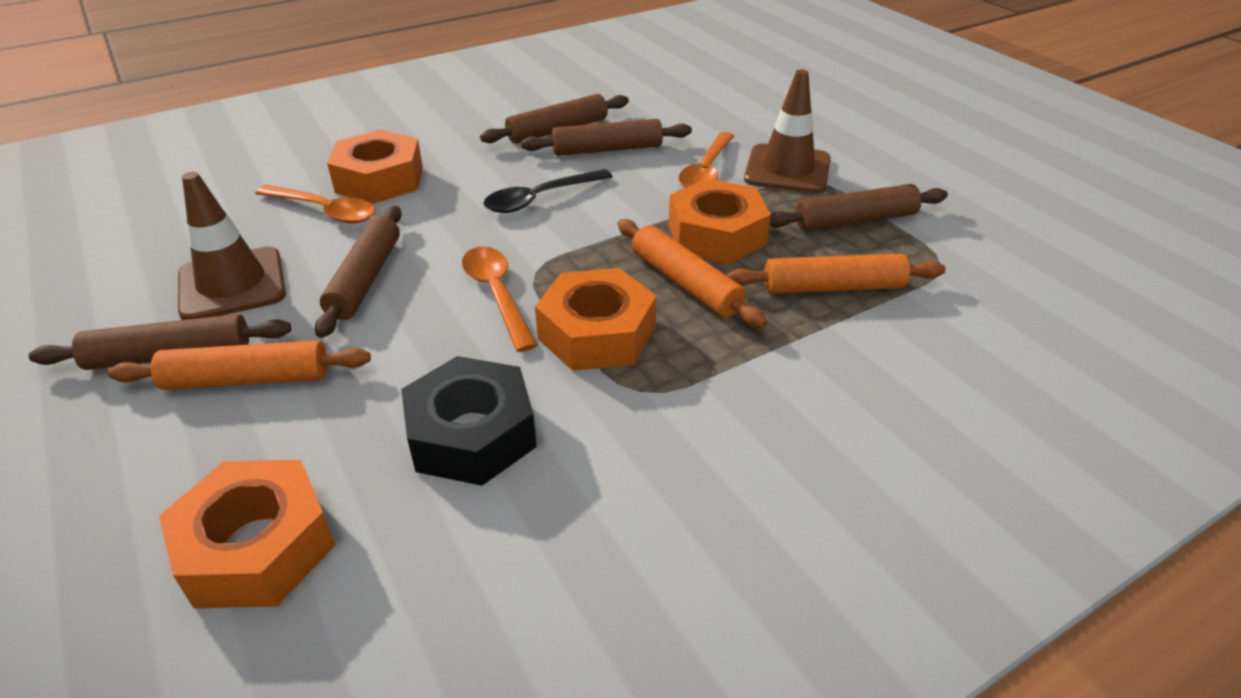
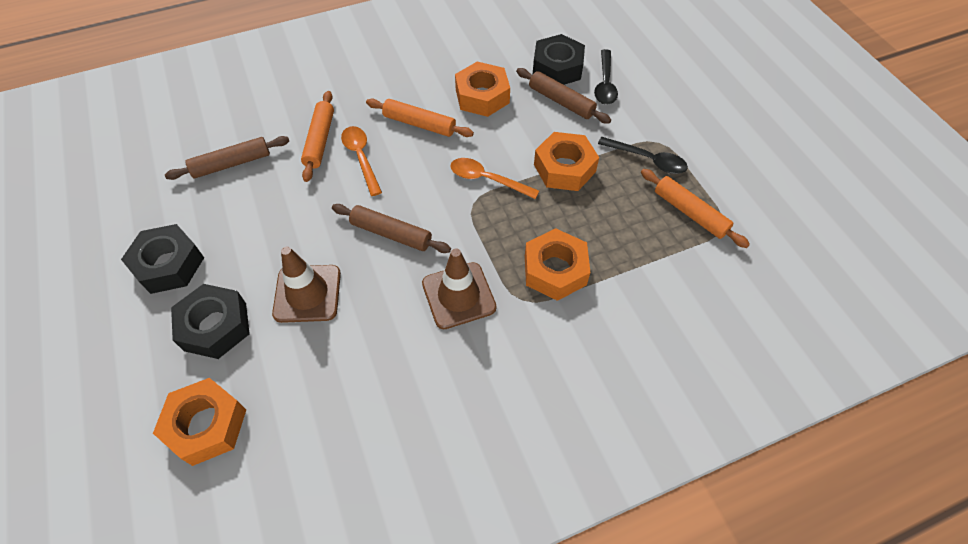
black nut: [401,356,537,486] = 1 -> [121,224,204,294] [171,284,250,359] [533,34,585,85] = 3
black spoon: [483,169,613,213] = 1 -> [594,49,618,105] [598,137,688,174] = 2
brown rolling pin: [29,314,291,370] [315,206,402,338] [480,94,629,144] [521,119,692,156] [769,184,948,231] = 5 -> [165,136,289,180] [332,204,451,253] [516,68,611,124] = 3
orange spoon: [255,185,375,224] [462,247,537,352] [679,132,734,188] = 3 -> [341,126,382,196] [450,158,539,199] = 2

